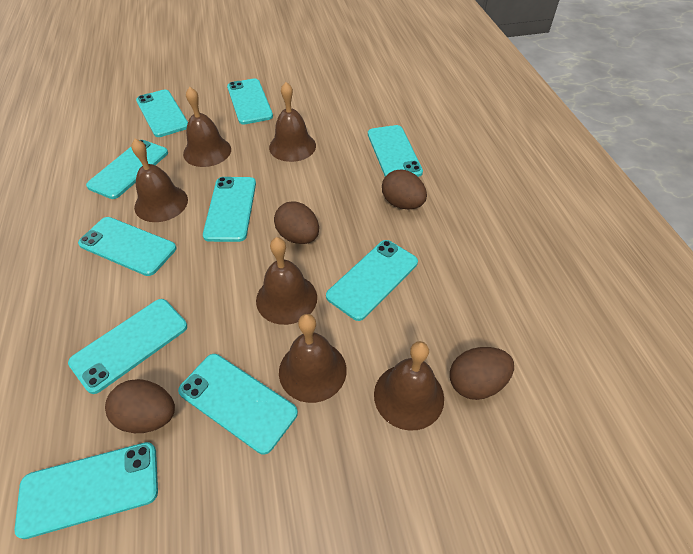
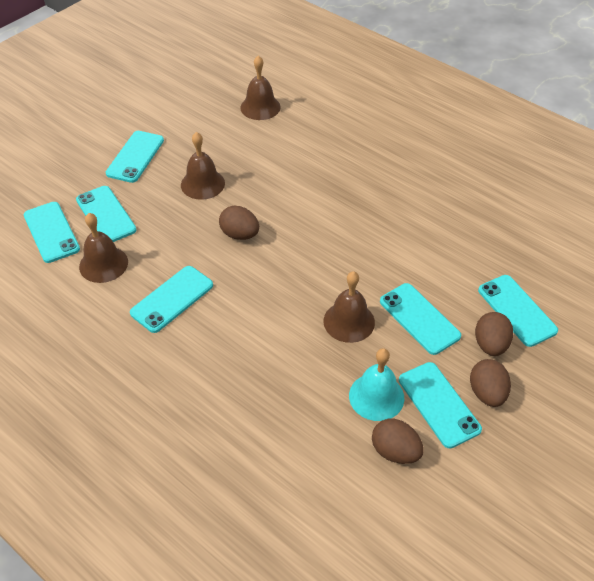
brown bell: [131,139,188,222] [183,87,231,167] [256,237,317,325] [269,82,316,162] [279,314,347,403] [374,341,444,431] = 6 -> [79,213,128,283] [181,132,225,200] [240,56,281,120] [323,271,375,343] = 4
turquoise bell: none = 0 -> [349,348,404,421] = 1
turquoise phone: [15,442,158,539] [68,299,187,394] [78,217,177,276] [86,140,168,199] [136,89,188,137] [178,354,298,454] [203,177,256,242] [227,78,273,125] [326,240,418,321] [368,125,423,177] = 10 -> [24,202,80,263] [76,186,137,242] [106,131,164,183] [130,266,213,333] [380,283,461,355] [399,362,482,448] [478,275,558,347] = 7

